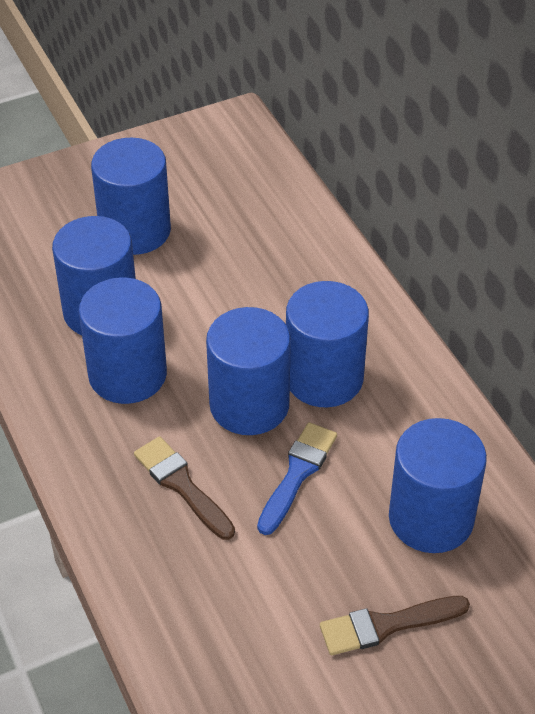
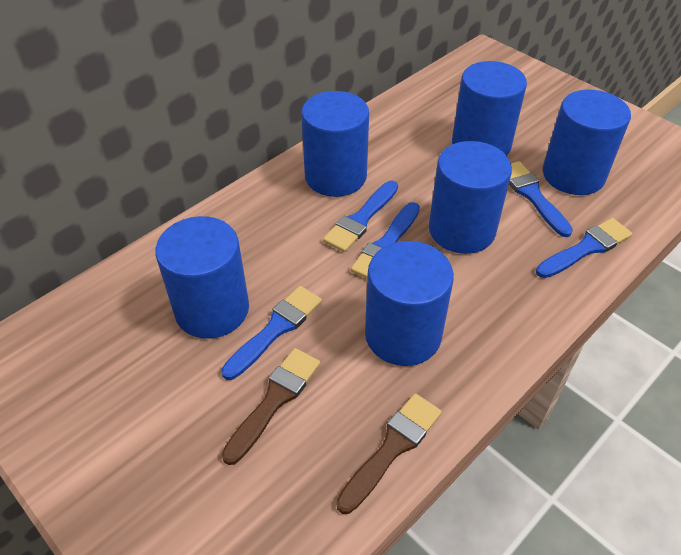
blue brush: [257,422,337,535] = 1 -> [221,286,322,380] [323,181,398,252] [351,202,420,278] [509,161,573,237] [536,218,632,278] = 5

